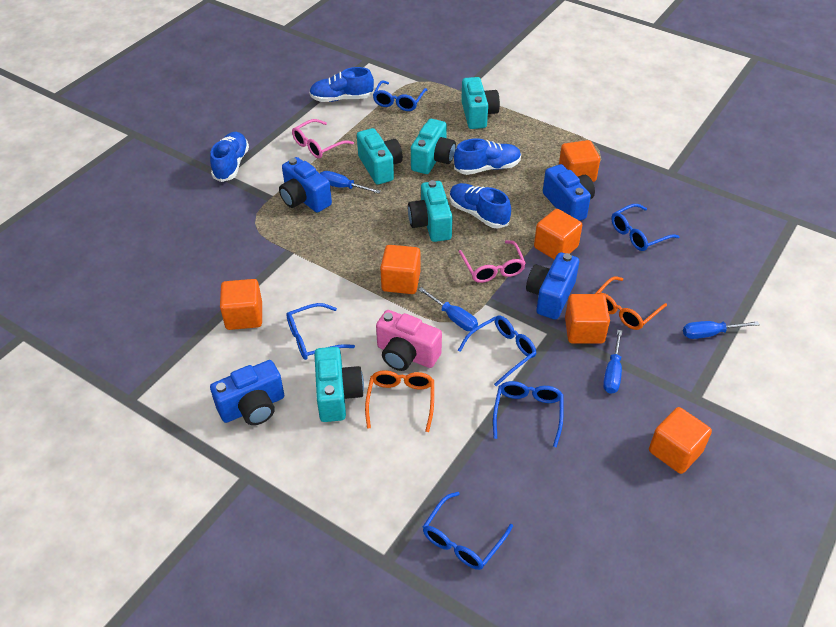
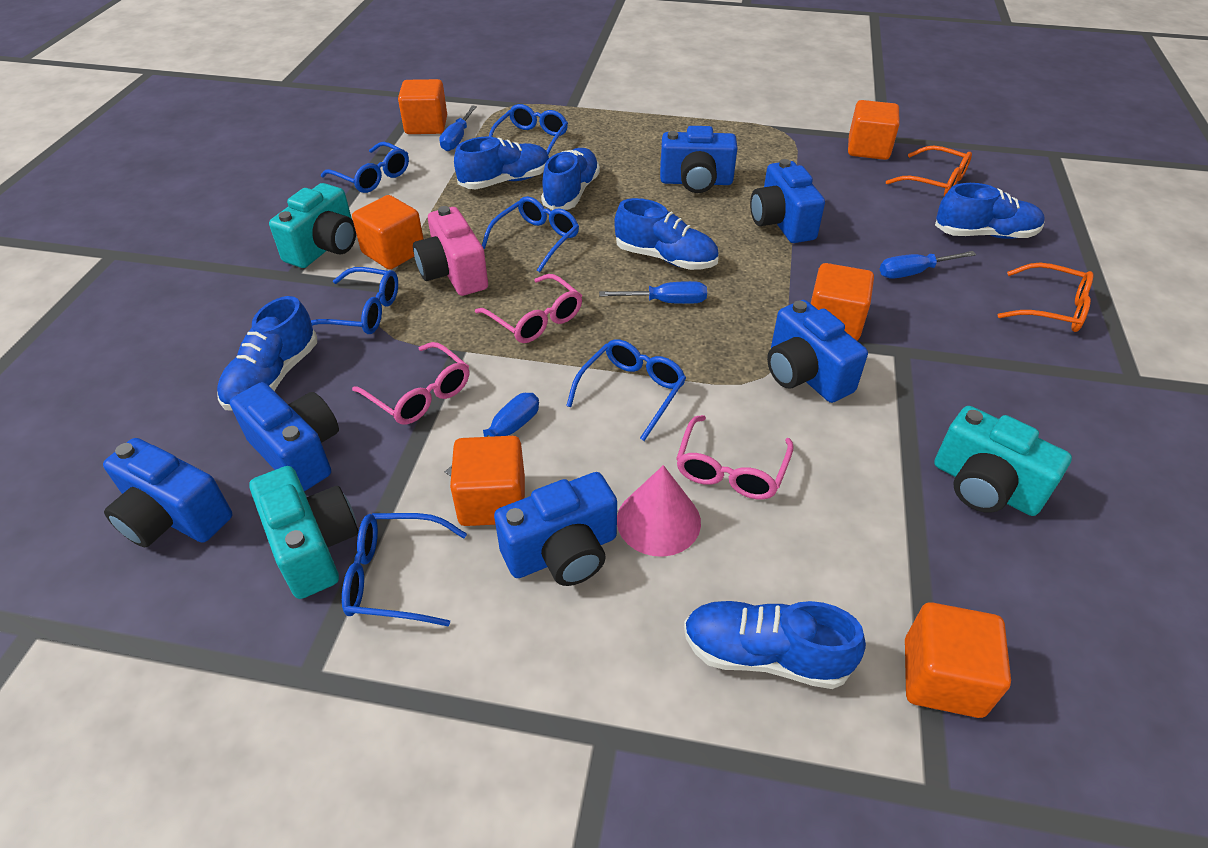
blue camera: [210,360,284,425] [279,157,332,213] [526,252,579,320] [543,164,595,221] = 4 -> [103,438,232,547] [230,382,339,492] [494,472,617,586] [660,126,738,193] [750,159,825,243] [767,300,868,403] = 6
blue shoe: [210,132,249,182] [309,67,374,102] [450,183,511,228] [454,138,521,175] = 4 -> [217,296,317,411] [454,137,550,189] [541,148,600,210] [614,198,719,270] [684,601,866,689] [935,183,1045,239] = 6
pink cone: none = 0 -> [617,465,701,557] = 1
pink glasses: [292,119,354,158] [458,240,526,283] = 2 -> [352,342,469,425] [475,274,582,343] [676,415,794,499] = 3
turquoise camera: [314,347,364,422] [357,128,403,185] [408,180,453,242] [411,119,456,174] [461,77,500,129] = 5 -> [249,466,359,599] [269,183,356,268] [934,406,1072,516] = 3

